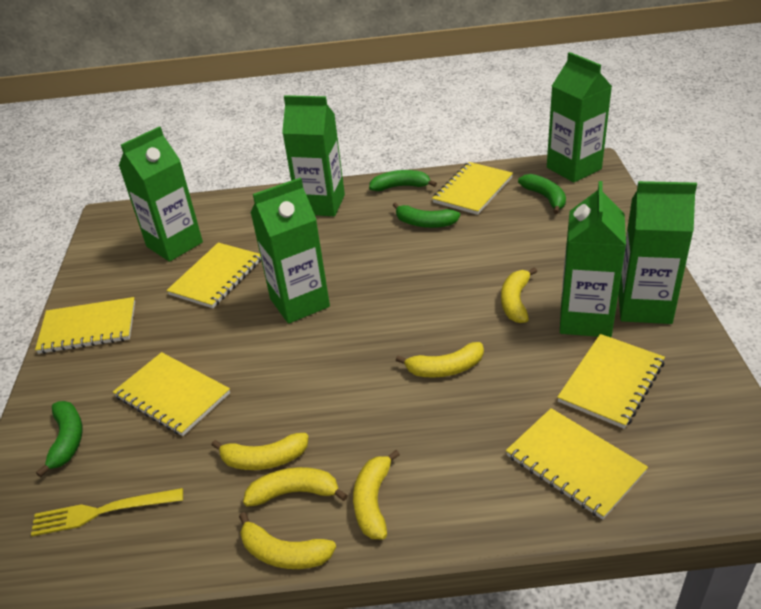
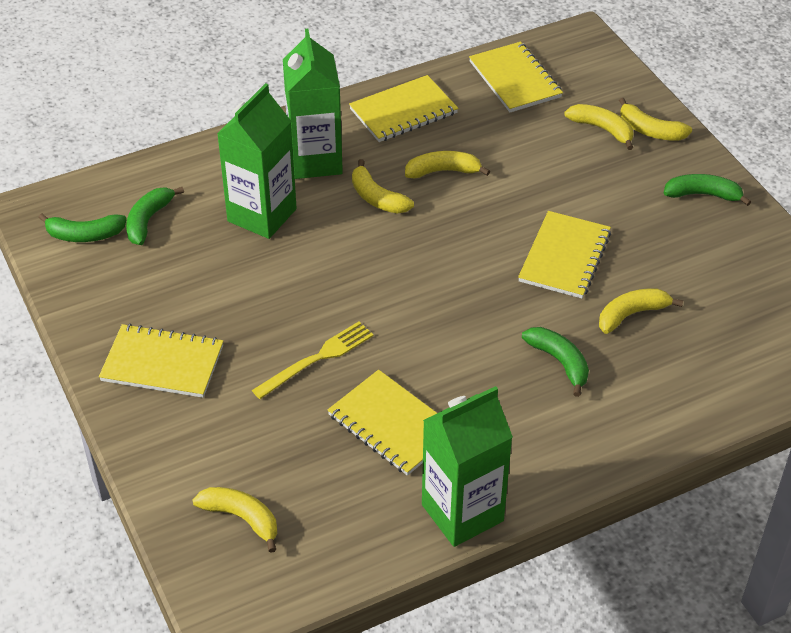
green carton: [119,126,203,262] [251,178,330,324] [282,95,345,216] [547,52,612,182] [560,181,626,337] [618,181,697,324] = 6 -> [217,83,297,239] [283,29,343,179] [422,386,513,547] = 3
yellow notebook: [35,297,135,354] [113,352,230,436] [166,243,261,308] [432,162,513,215] [506,408,648,520] [557,334,665,429] = 6 -> [99,324,223,398] [328,370,437,476] [349,75,458,142] [469,42,563,112] [518,211,611,298] = 5

